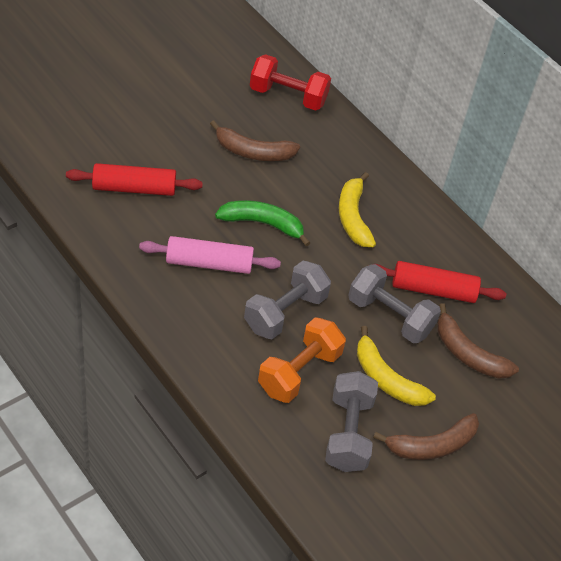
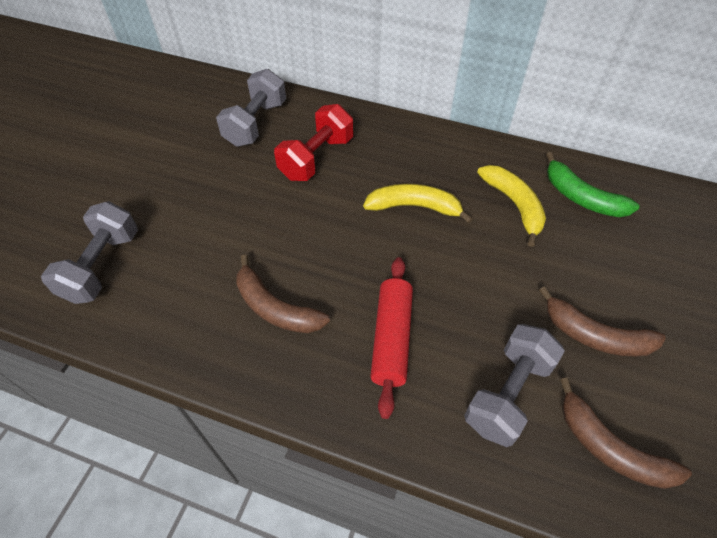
orange dumbbell: [258,317,346,403] = 1 -> none = 0
pink rolling pin: [139,236,281,274] = 1 -> none = 0
red rolling pin: [66,163,203,196] [368,261,506,303] = 2 -> [370,257,413,419] = 1

